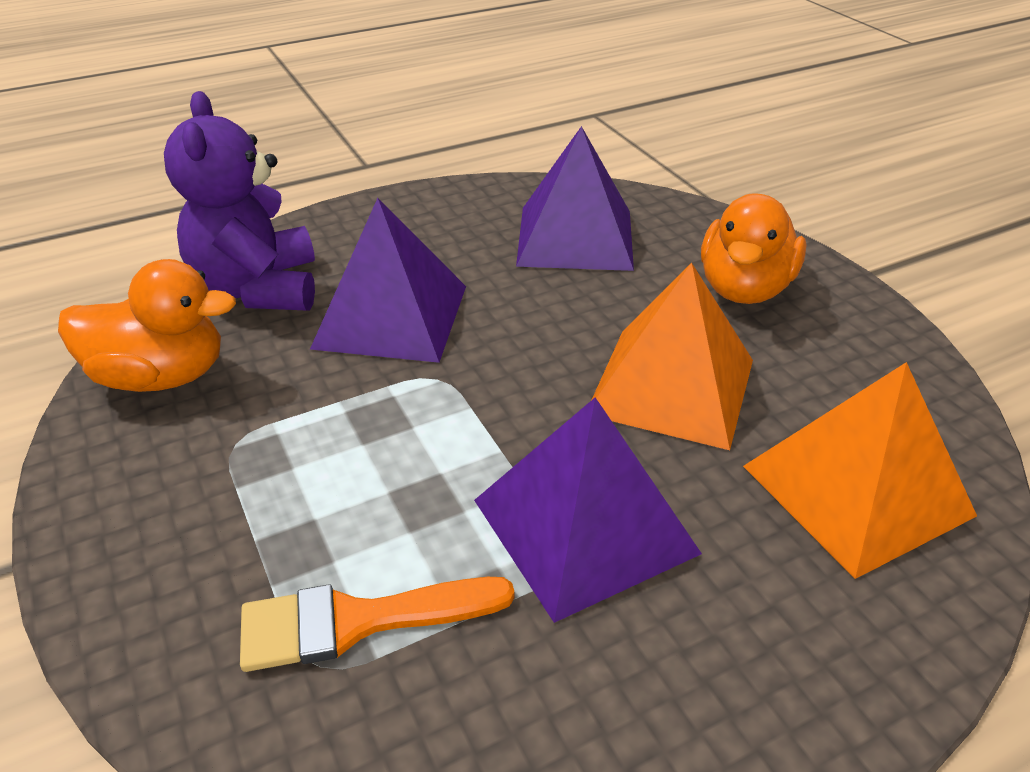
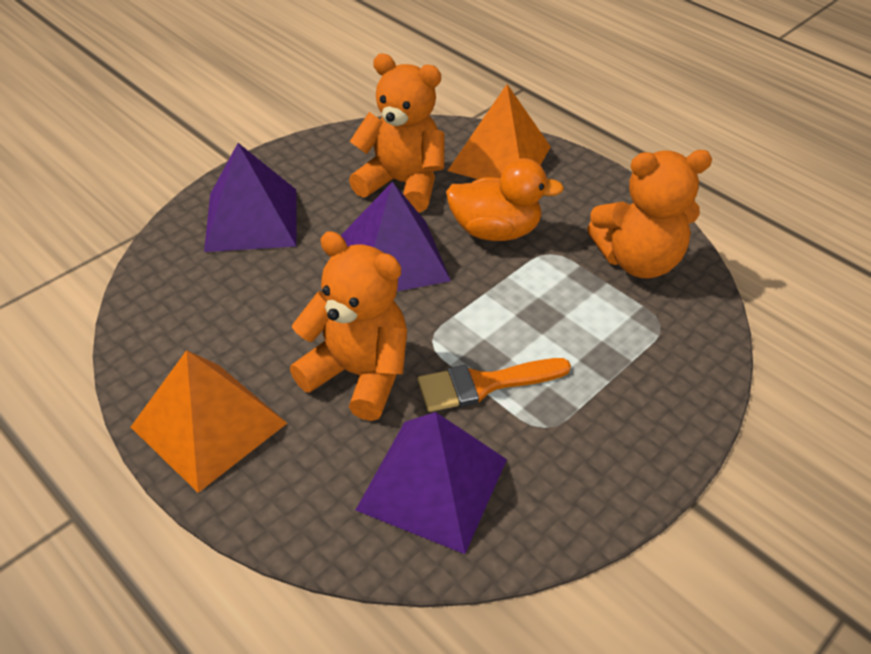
orange duck: [58,259,236,392] [701,193,807,304] = 2 -> [446,158,564,241] = 1
orange teddy bear: none = 0 -> [290,231,407,421] [349,54,444,213] [587,150,712,278] = 3
purple teddy bear: [164,91,315,310] = 1 -> none = 0

